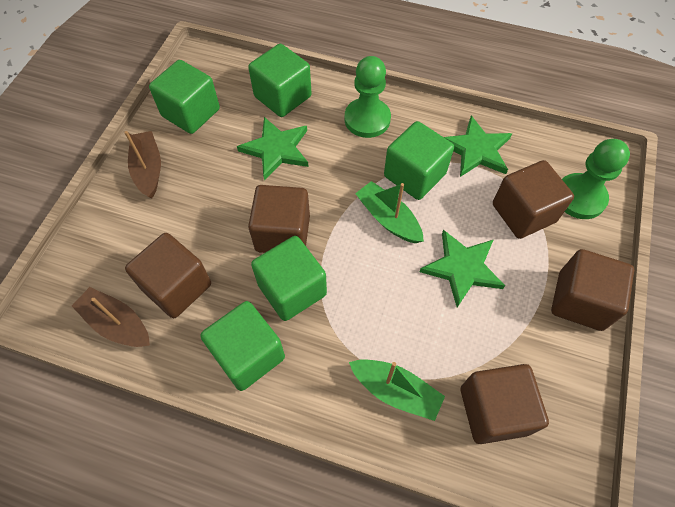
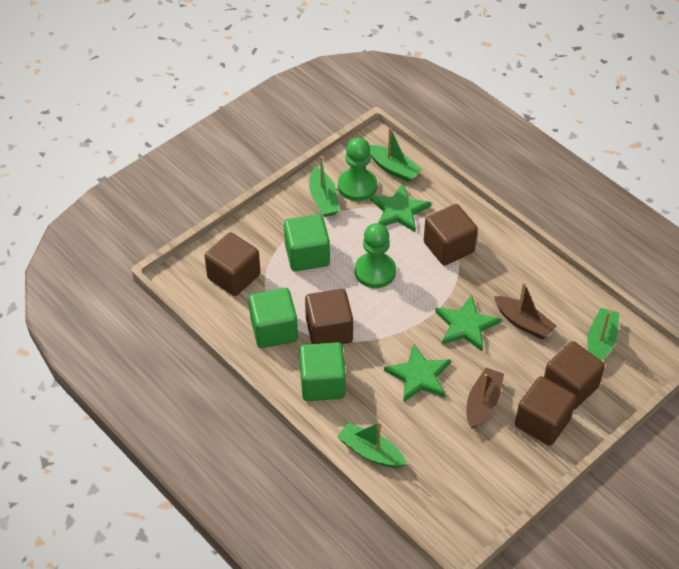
green boat: [349,359,445,421] [355,181,424,243] = 2 -> [309,156,339,217] [337,422,407,468] [369,127,422,182] [587,308,619,361] = 4
green cube: [149,60,220,134] [200,301,285,391] [248,44,312,117] [251,236,327,321] [384,121,454,200] = 5 -> [249,288,298,348] [284,214,330,272] [299,342,346,401] = 3

